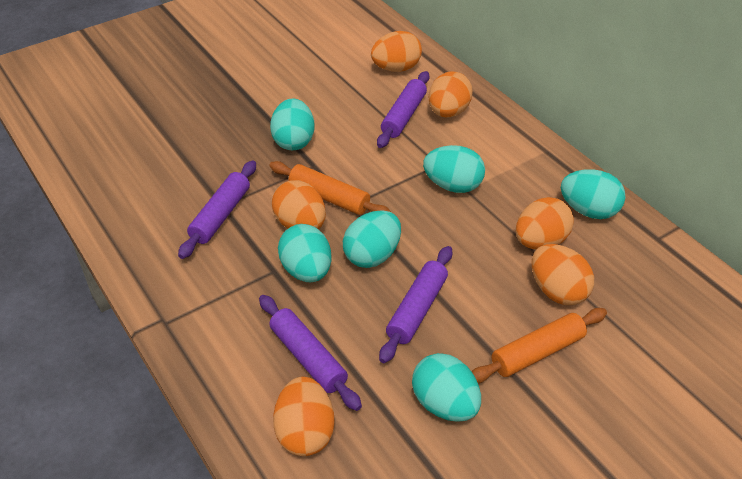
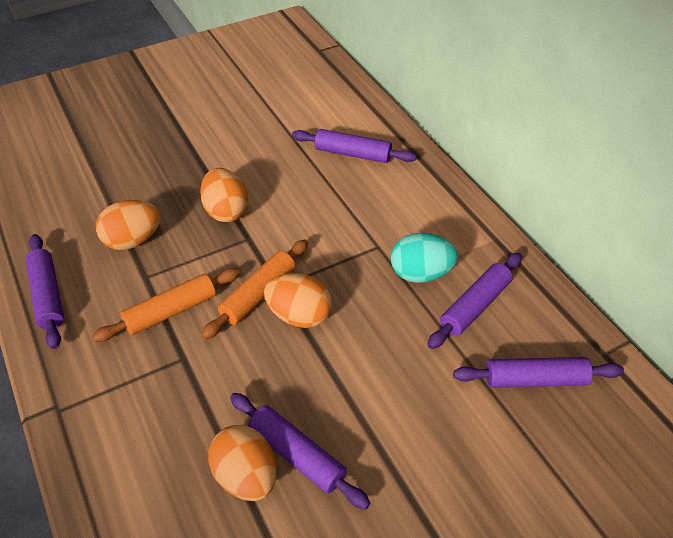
orange egg: [272,180,326,229] [273,376,335,456] [371,31,422,72] [429,71,473,118] [516,197,574,250] [532,244,594,305] = 6 -> [96,200,160,250] [200,168,248,222] [208,425,277,501] [264,273,332,328] = 4
purple rolling pin: [178,160,256,259] [259,295,362,411] [377,71,429,148] [379,246,452,363] = 4 -> [25,234,64,349] [230,393,370,509] [292,129,416,163] [427,253,522,349] [453,357,624,388] = 5
turquoise egg: [270,98,315,150] [278,224,331,282] [343,210,401,268] [412,353,481,422] [423,145,485,193] [561,169,626,219] = 6 -> [391,233,458,283] = 1

